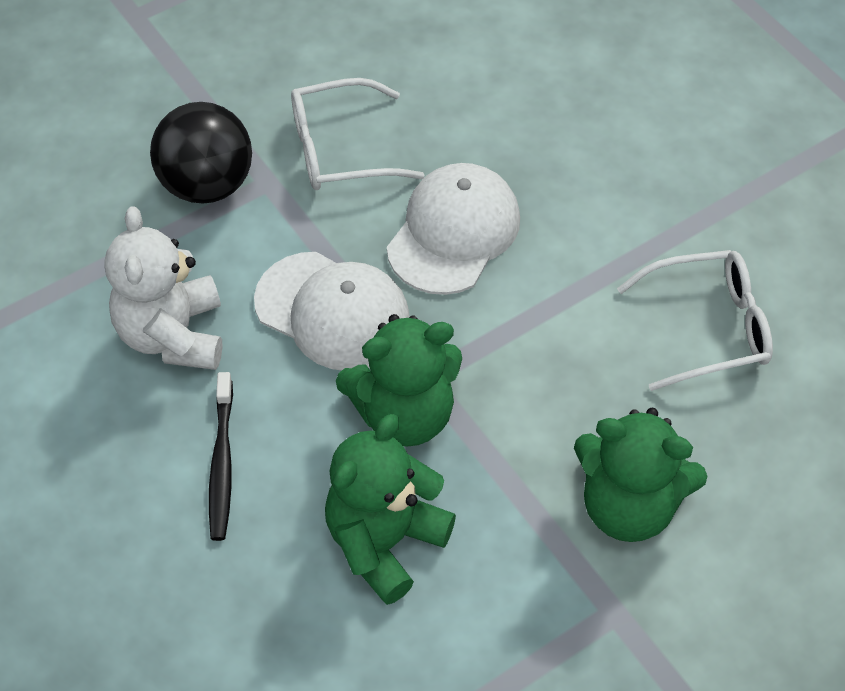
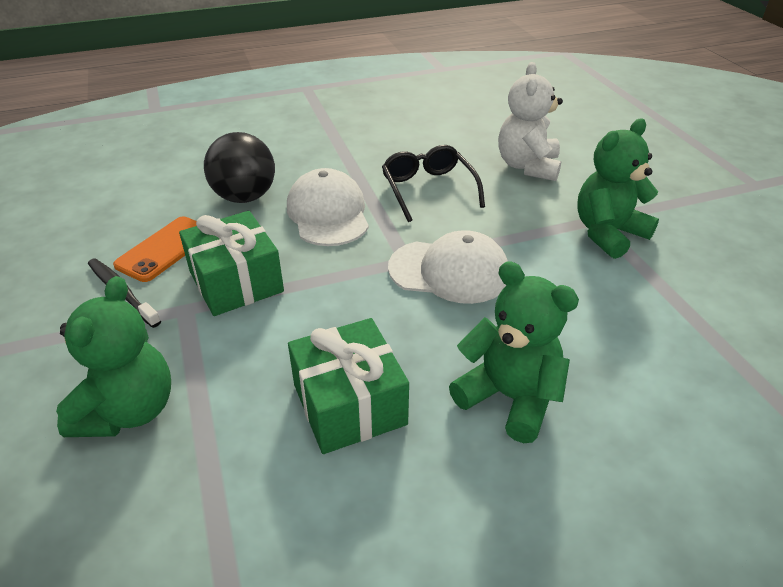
black glasses: none = 0 -> [382,145,485,222] = 1
green gift: none = 0 -> [179,211,284,316] [288,318,409,454] = 2
orange phone: none = 0 -> [113,216,197,282] = 1
white glasses: [291,78,425,190] [617,250,773,391] = 2 -> none = 0

